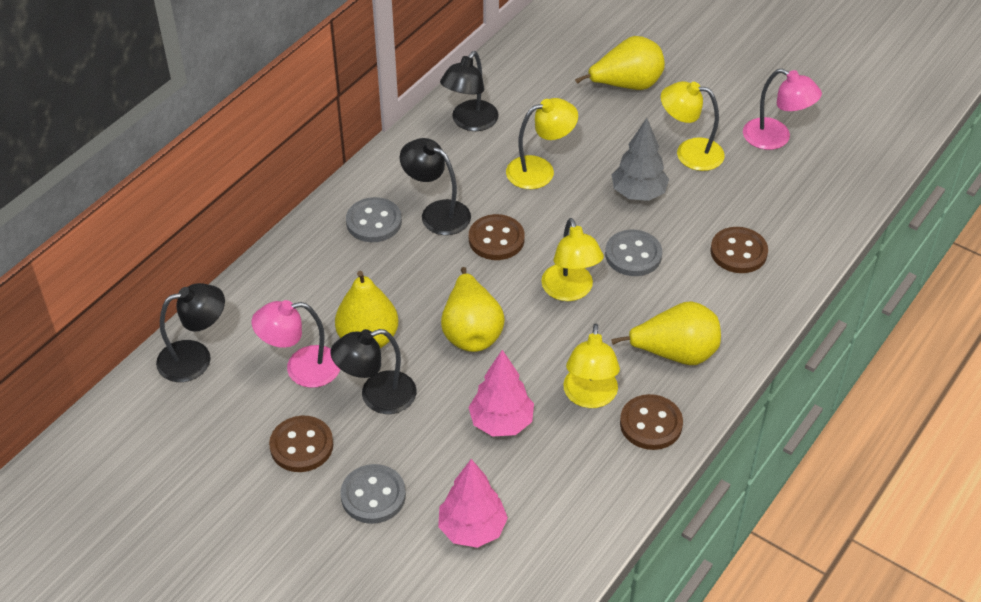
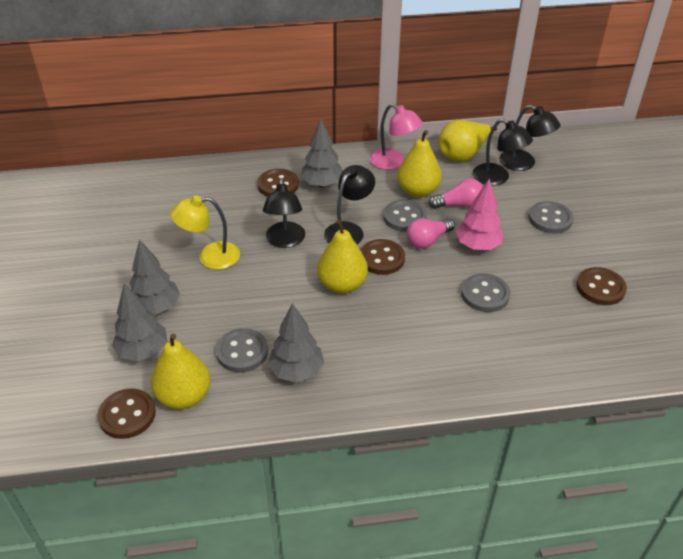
grey button: [341,464,406,524] [346,197,402,242] [605,230,662,276] = 3 -> [216,328,268,372] [383,200,427,232] [461,273,510,312] [528,201,574,234] = 4
grey tree: [612,118,669,201] = 1 -> [112,283,168,361] [129,239,180,315] [268,303,324,383] [301,119,343,188] = 4
pink lamp: [252,300,340,388] [743,69,822,150] = 2 -> [370,104,423,170] = 1
pink light bulb: none = 0 -> [407,218,455,249] [429,178,483,209] = 2
pink tree: [438,459,508,548] [468,350,534,437] = 2 -> [456,178,504,250] = 1
yellow lamp: [506,98,578,189] [541,218,604,301] [563,324,620,408] [661,81,725,171] = 4 -> [170,195,240,269] = 1

